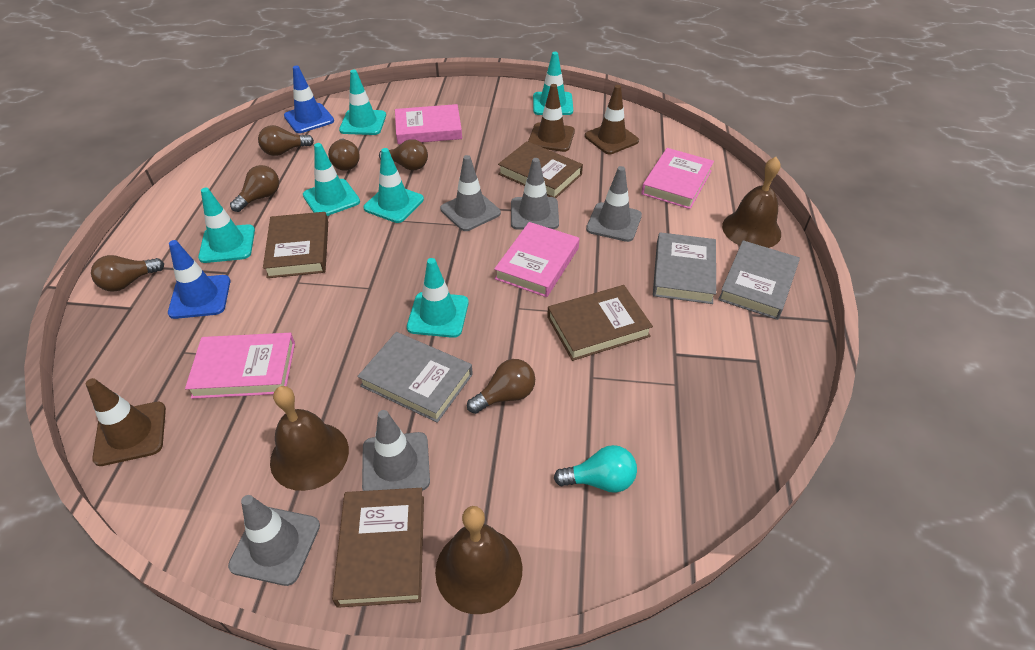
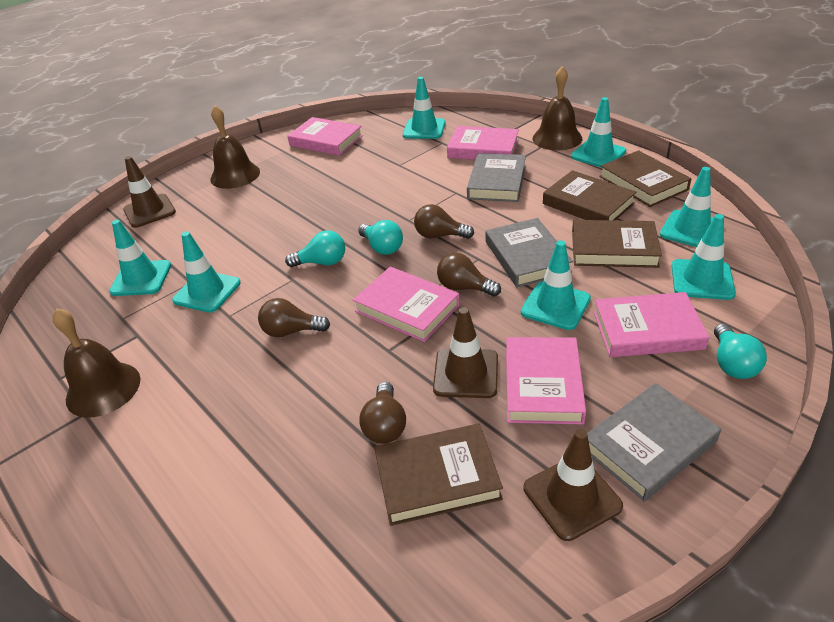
blue traffic cone: [168,240,231,319] [284,66,334,133] = 2 -> none = 0
brown light bulb: [91,255,164,292] [230,165,279,212] [258,125,314,156] [328,139,360,171] [379,139,428,170] [467,359,535,414] = 6 -> [258,298,330,337] [359,382,406,444] [414,204,474,239] [437,253,501,297] = 4
grey traffic cone: [228,495,320,586] [362,410,430,491] [440,155,501,231] [511,158,559,230] [586,166,642,242] = 5 -> none = 0
pink book: [185,333,295,399] [395,104,462,144] [494,222,579,297] [641,148,714,209] = 4 -> [287,117,363,156] [353,267,460,342] [447,126,519,160] [506,337,586,424] [593,292,710,357] = 5
turquoise light bulb: [554,445,637,493] = 1 -> [285,231,345,267] [358,220,403,255] [714,323,767,379] = 3
turquoise traffic cone: [198,188,255,263] [303,143,360,216] [339,70,386,135] [363,148,424,223] [407,258,469,338] [533,52,573,115] = 6 -> [109,220,171,296] [172,231,241,313] [403,77,446,139] [521,241,591,330] [571,97,626,168] [660,167,713,247] [672,214,736,300] = 7

